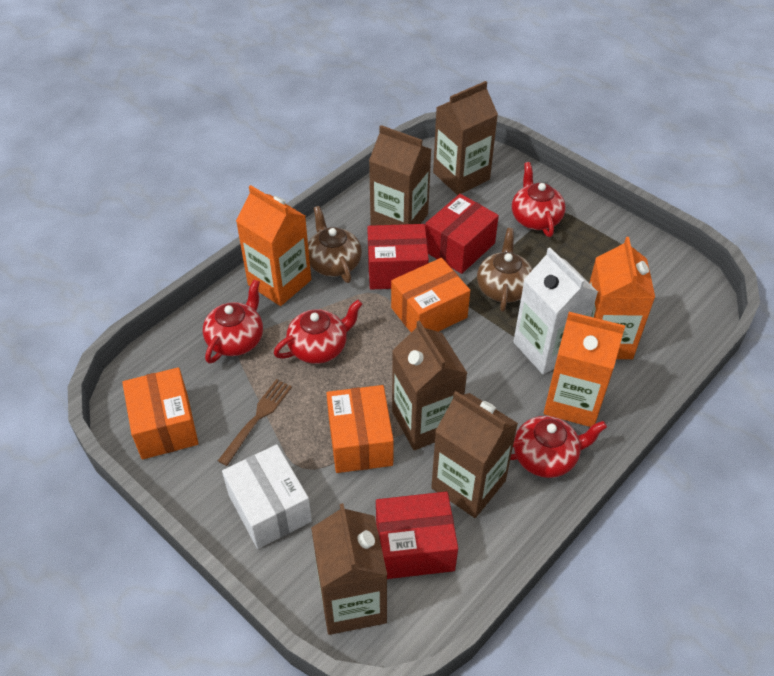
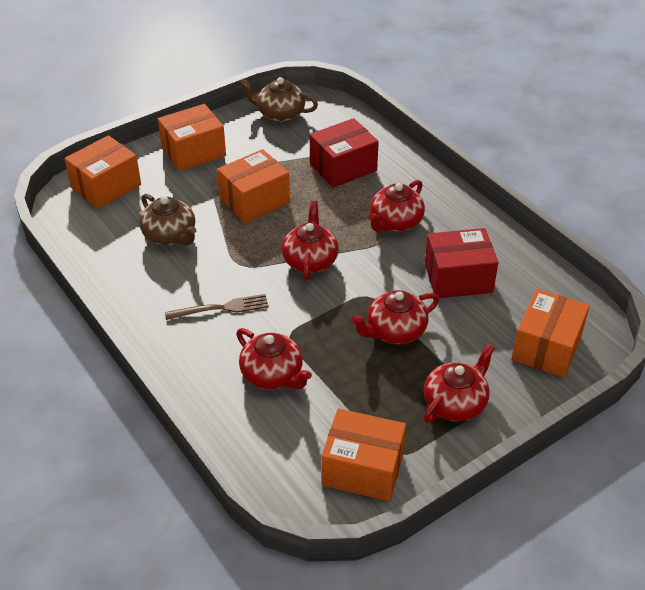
brown carton: [311,503,387,635] [369,125,431,226] [392,320,467,450] [431,391,518,518] [433,81,498,195] = 5 -> none = 0
orange box: [122,367,199,459] [326,385,394,473] [391,258,470,332] = 3 -> [64,135,141,209] [158,104,226,171] [217,149,290,223] [321,408,406,501] [511,289,590,378] = 5
orange carton: [236,185,311,306] [544,312,625,427] [590,237,655,359] = 3 -> none = 0
red box: [367,224,429,290] [376,492,458,579] [425,194,499,274] = 3 -> [310,118,379,188] [425,228,498,298] = 2
red teapot: [203,280,263,364] [274,300,362,364] [510,416,607,478] [512,162,565,237] = 4 -> [236,328,312,389] [282,201,339,281] [350,290,439,344] [368,180,425,232] [424,343,495,423] = 5
white box: [222,445,312,549] = 1 -> none = 0
white carton: [513,247,598,374] = 1 -> none = 0

